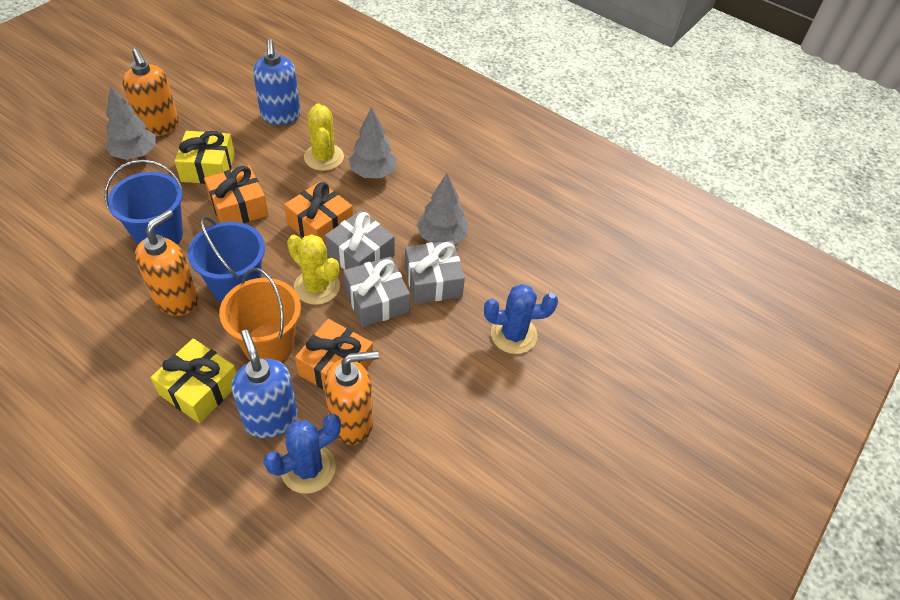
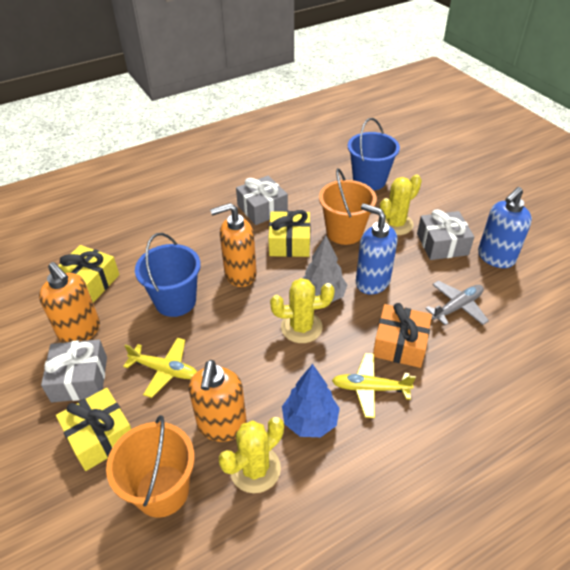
blue cactus: [263,414,341,494] [484,284,558,354] = 2 -> none = 0
blue tree: none = 0 -> [282,364,340,437] = 1
grey plane: none = 0 -> [425,281,489,326] = 1
grey tree: [105,86,156,160] [349,107,397,178] [417,173,468,244] = 3 -> [303,236,347,302] = 1
orange bucket: [219,268,301,362] = 1 -> [106,415,195,518] [319,168,377,245] = 2
orange gift: [204,165,268,223] [284,181,353,245] [295,319,373,390] = 3 -> [373,303,432,368] = 1
yellow cactus: [287,234,340,305] [304,103,344,171] = 2 -> [219,417,284,493] [270,278,335,343] [378,174,422,235] = 3
yellow gift: [151,338,237,423] [175,131,235,184] = 2 -> [56,388,131,471] [58,245,119,303] [268,210,311,257] = 3
yellow plane: none = 0 -> [123,338,197,398] [332,353,416,418] = 2

